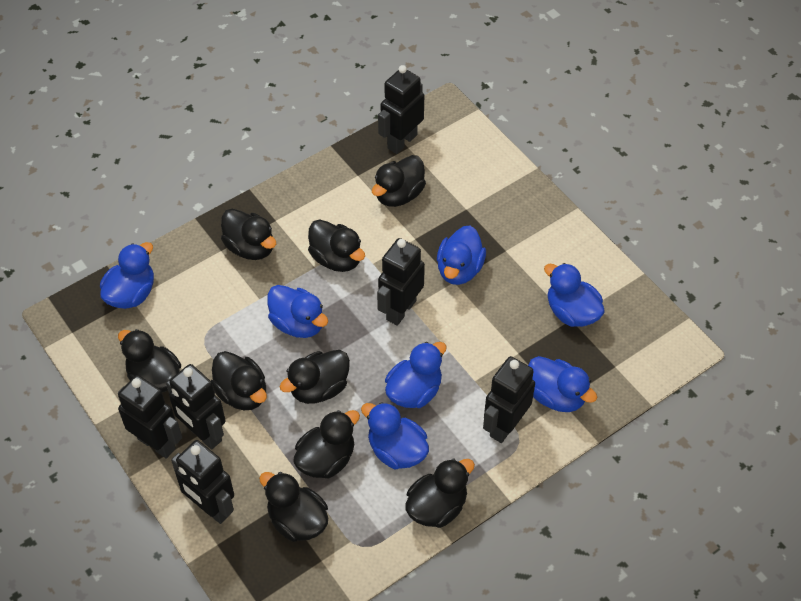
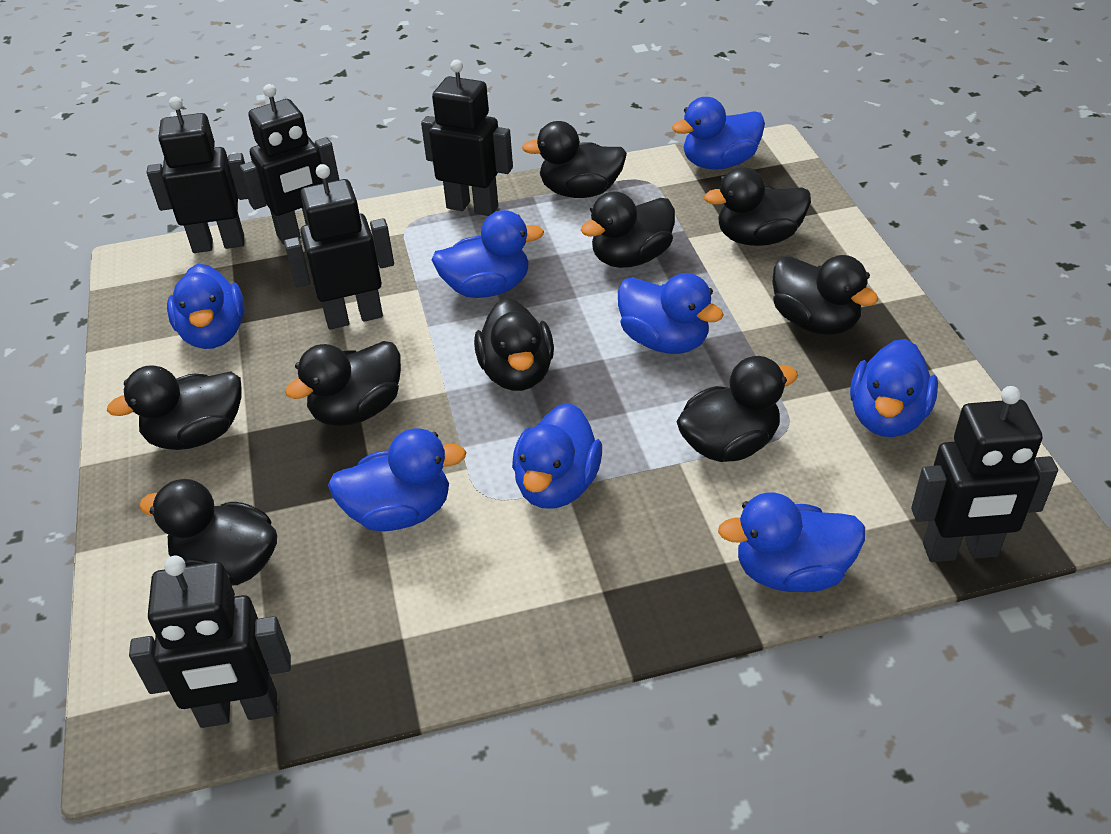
blue duck: [100,242,154,309] [267,285,328,338] [361,402,429,469] [385,342,447,408] [437,226,486,285] [528,356,597,412] [544,263,605,327] = 7 -> [167,264,244,349] [328,428,467,531] [431,210,544,298] [512,403,602,509] [618,273,724,354] [672,97,765,170] [718,492,865,592] [850,339,938,437] = 8

